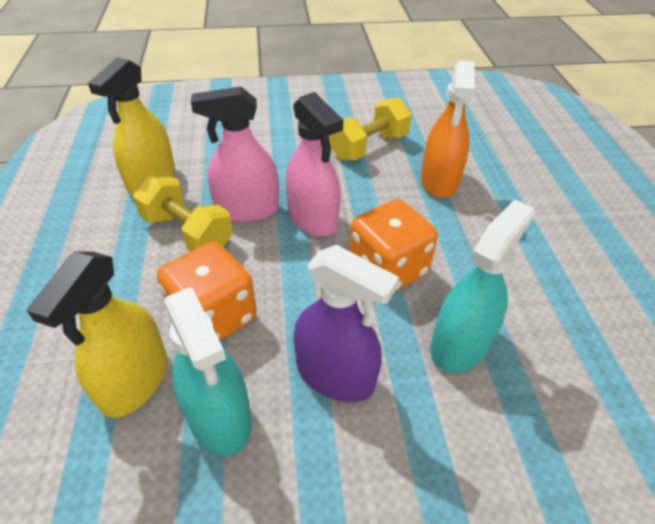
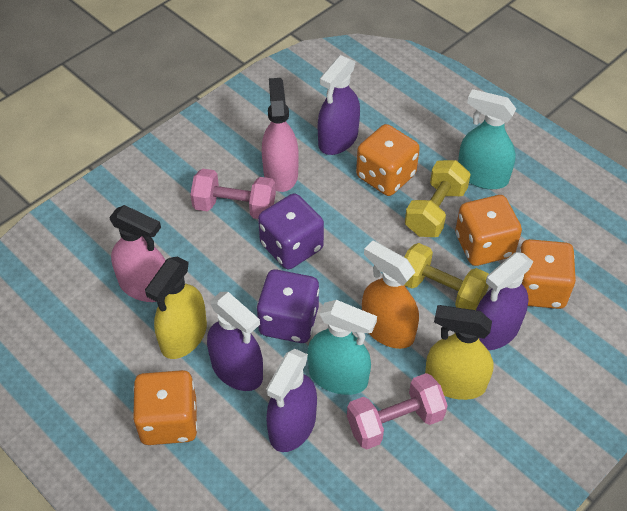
orange dice: [157,241,257,341] [349,199,438,292] = 2 -> [133,370,198,445] [356,124,420,196] [455,195,522,266] [519,239,576,309] = 4
pink dumbbell: none = 0 -> [190,168,276,219] [347,373,448,449] = 2
purple dice: none = 0 -> [257,269,319,343] [258,193,324,269] = 2
purple spray bottle: [294,245,399,402] = 1 -> [207,292,263,391] [266,349,317,452] [318,55,360,155] [476,252,534,350] = 4

